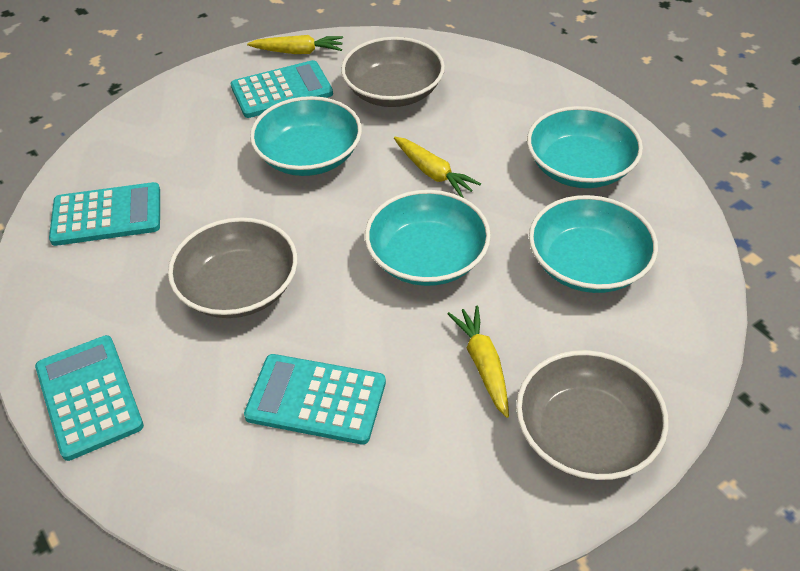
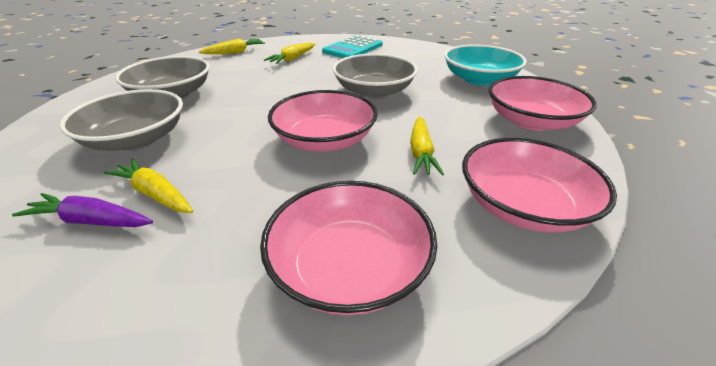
pink bowl: none = 0 -> [260,181,437,315] [268,90,378,152] [462,138,617,232] [489,76,597,131] = 4
purple carrot: none = 0 -> [12,193,153,227] = 1
turquoise bowl: [250,96,362,176] [365,190,491,286] [527,106,643,188] [529,195,658,293] = 4 -> [444,44,527,86] = 1
turquoise calculator: [35,335,144,461] [49,182,160,246] [231,60,333,118] [244,354,386,445] = 4 -> [322,35,383,58] = 1
yellow carrot: [247,35,343,54] [394,137,481,197] [448,305,509,418] = 3 -> [103,158,193,213] [199,38,265,54] [264,43,315,64] [410,116,444,175] = 4

